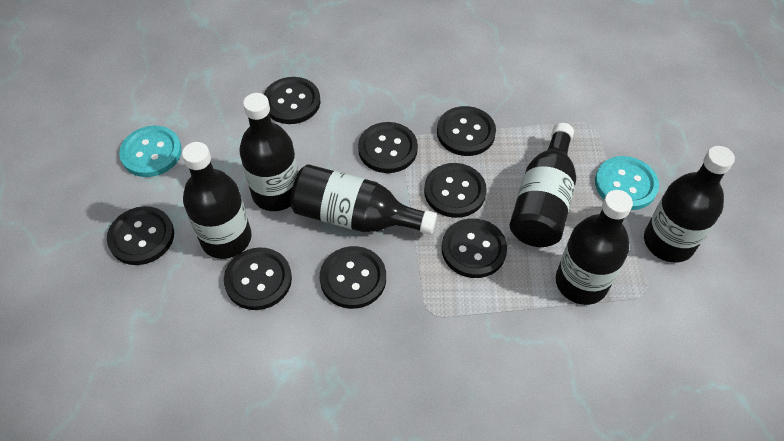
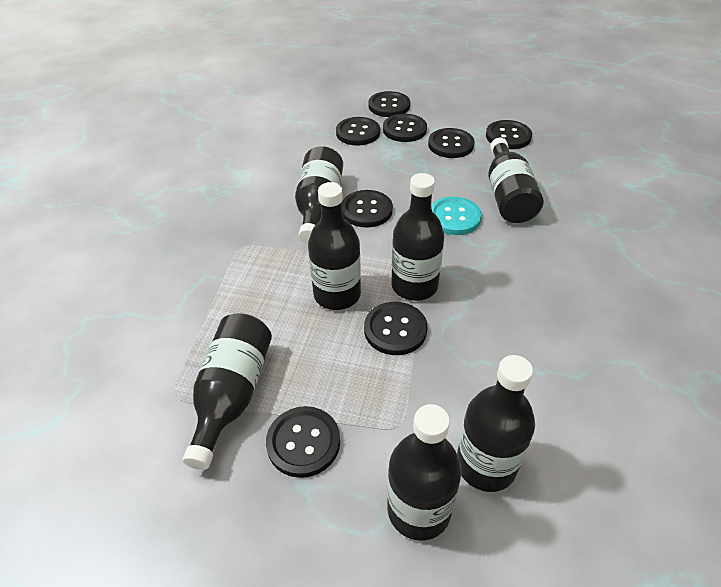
black bottle: [182,142,252,259] [239,93,298,211] [291,164,437,235] [510,123,576,247] [556,190,633,305] [644,146,735,263] = 6 -> [183,313,272,470] [295,146,343,244] [308,182,361,310] [387,404,462,541] [391,173,444,301] [457,355,535,492] [488,138,543,223] = 7
turquoise button: [119,126,182,177] [595,156,659,210] = 2 -> [431,196,482,235] = 1

